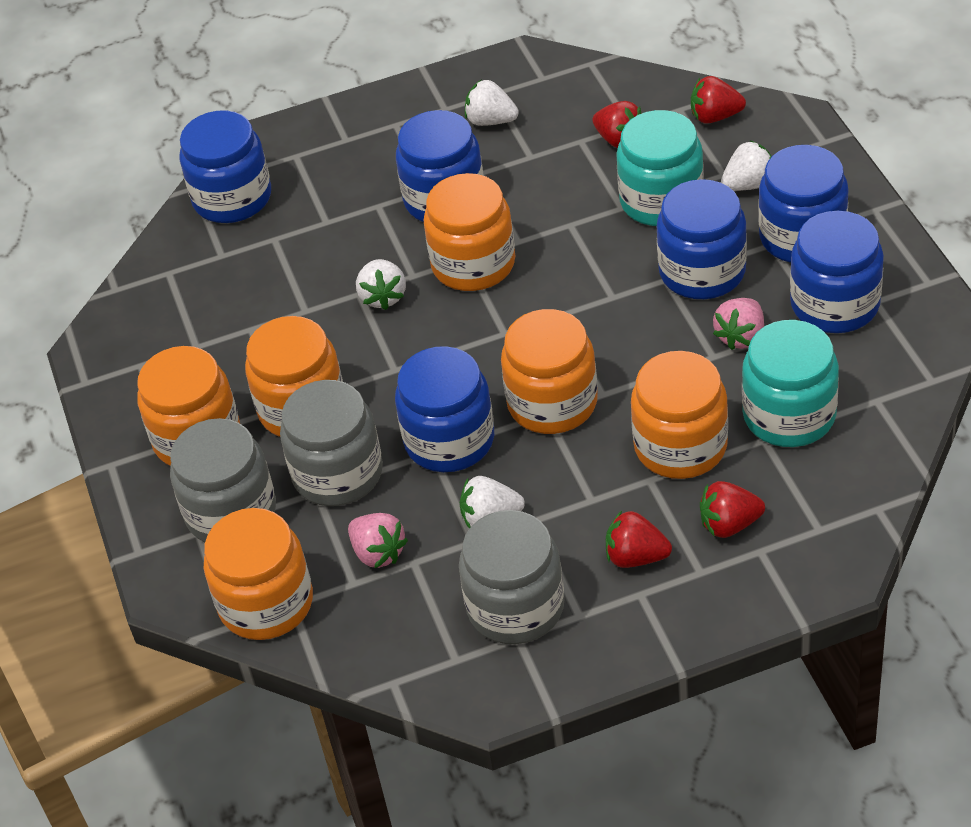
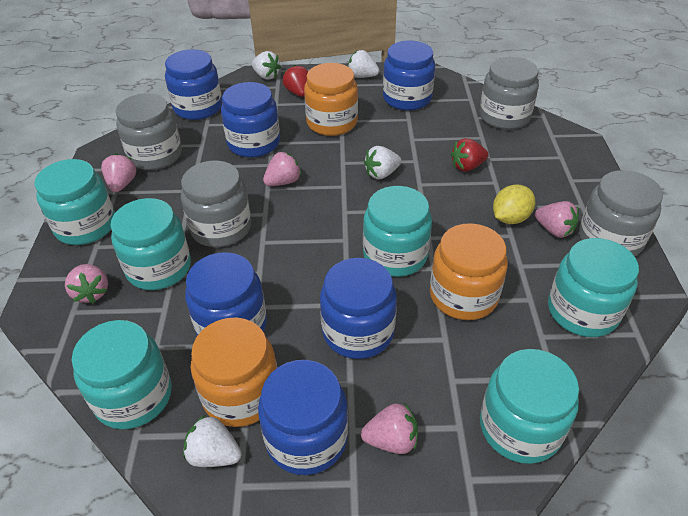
grey jar: [170,418,276,542] [280,380,383,506] [459,510,565,644] = 3 -> [116,93,182,170] [181,161,251,247] [480,57,539,130] [579,170,663,257] = 4
orange jar: [137,346,240,466] [204,508,313,640] [245,316,343,437] [424,173,515,291] [501,309,598,434] [631,351,728,479] = 6 -> [191,318,277,427] [304,63,358,136] [430,223,508,320] = 3
pink strawberry: [348,513,408,568] [713,298,764,350] = 2 -> [65,264,108,304] [101,153,137,192] [263,152,301,186] [361,403,418,454] [535,201,579,238] = 5
red strawberry: [592,101,642,148] [606,511,672,568] [691,76,746,124] [700,481,765,538] = 4 -> [283,65,308,97] [451,138,489,172] = 2
turquoise jar: [616,110,704,226] [742,320,839,447] = 2 -> [35,159,115,245] [72,320,172,429] [111,198,191,290] [363,186,432,277] [480,349,579,464] [548,238,639,337] = 6
yellow lemon: none = 0 -> [493,184,535,224] = 1

